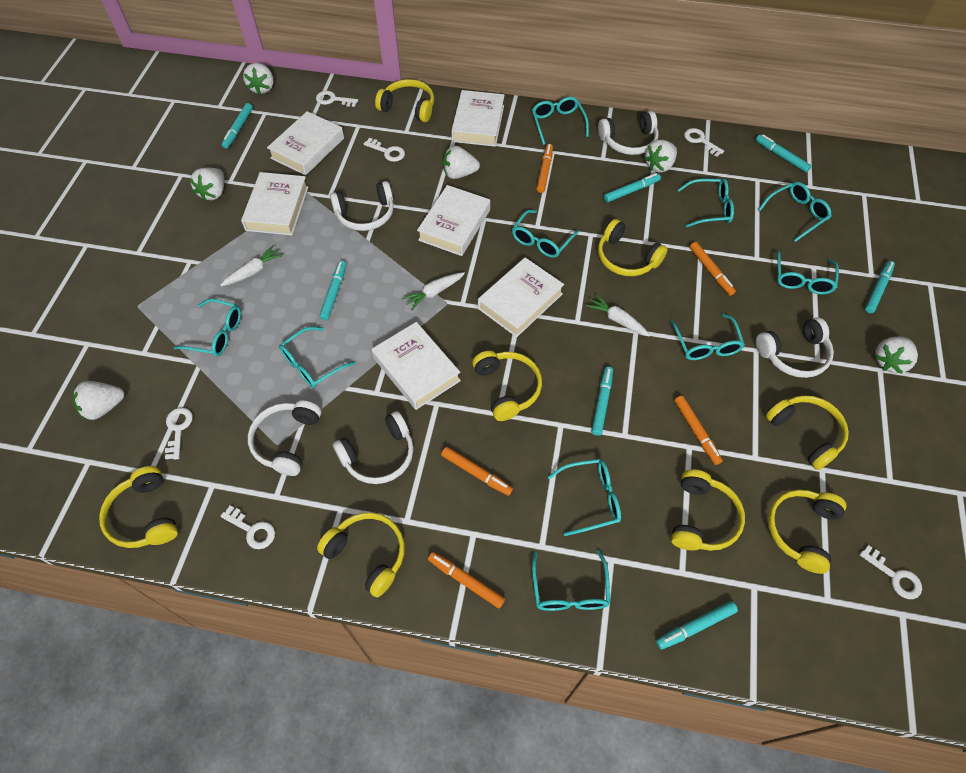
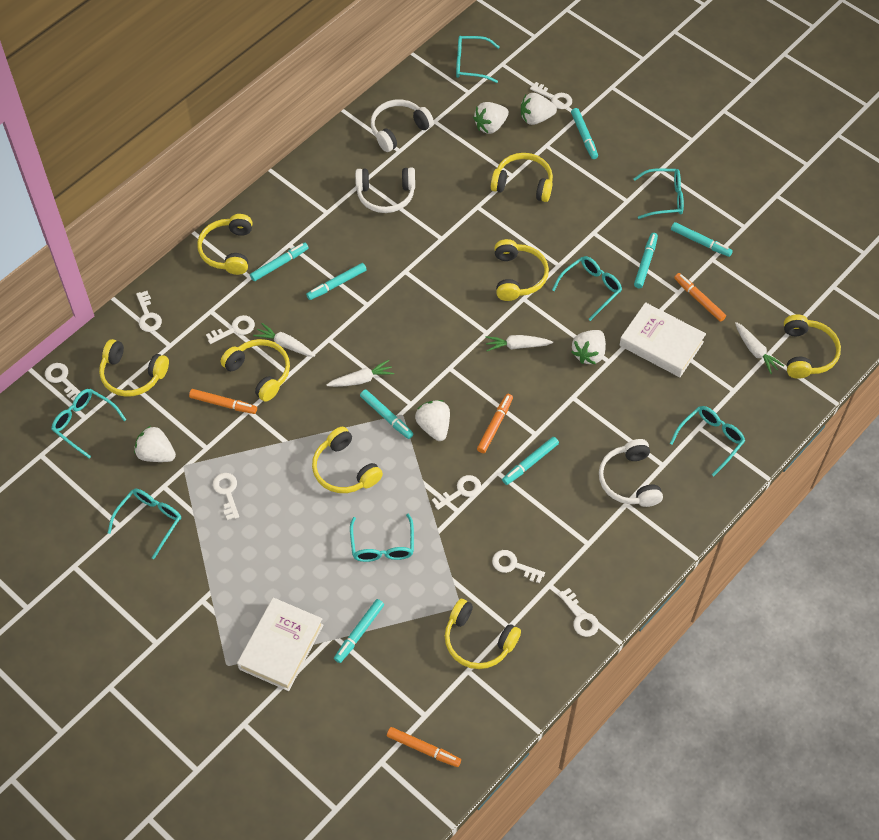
orange marker: [428,552,505,608] [441,447,513,496] [536,144,553,193] [674,396,723,465] [690,242,736,296] = 5 -> [189,389,257,414] [387,727,461,767] [477,394,513,453] [674,273,726,322] = 4
turquoise glasses: [174,299,241,356] [279,327,356,388] [512,210,579,258] [532,97,589,145] [532,550,610,611] [548,459,621,536] [670,313,745,360] [678,178,734,228] [758,182,831,242] [777,250,839,295] = 10 -> [51,389,126,458] [108,489,181,559] [350,513,414,562] [456,36,500,83] [552,256,622,321] [633,168,684,219] [670,406,745,476] = 7
turquoise marker: [222,103,253,149] [319,261,346,320] [591,367,613,436] [604,173,661,202] [656,601,738,650] [756,134,811,173] [865,261,895,313] = 7 -> [250,243,309,281] [306,263,367,300] [334,599,384,663] [360,389,413,439] [502,437,559,485] [571,108,598,159] [634,233,658,288] [671,222,733,257] = 8
white book: [241,172,308,235] [267,111,344,176] [372,322,461,410] [417,185,490,256] [451,90,505,147] [478,257,564,337] = 6 -> [237,597,323,691] [619,302,706,377] = 2
white carrot: [220,245,283,286] [402,272,465,310] [586,294,650,337] = 3 -> [253,323,315,357] [327,360,394,387] [485,335,553,351] [735,322,784,374] = 4
white headphones: [248,400,321,476] [330,181,394,231] [333,411,414,484] [598,111,659,155] [756,317,834,378] = 5 -> [355,168,415,213] [371,100,434,152] [599,439,663,507] = 3
white key: [165,408,193,460] [220,505,275,549] [316,91,358,107] [364,138,405,162] [684,128,724,157] [860,545,922,599] = 6 -> [45,363,80,401] [136,291,162,332] [206,315,255,344] [213,473,239,520] [432,475,481,510] [492,550,545,583] [530,82,572,109] [559,588,599,637] = 8
white strawberry: [73,381,124,420] [190,168,224,201] [243,63,273,95] [443,146,480,179] [644,140,677,172] [875,337,918,374] = 6 -> [134,426,176,462] [415,400,450,441] [473,102,509,134] [521,93,557,125] [572,330,606,364] = 5

